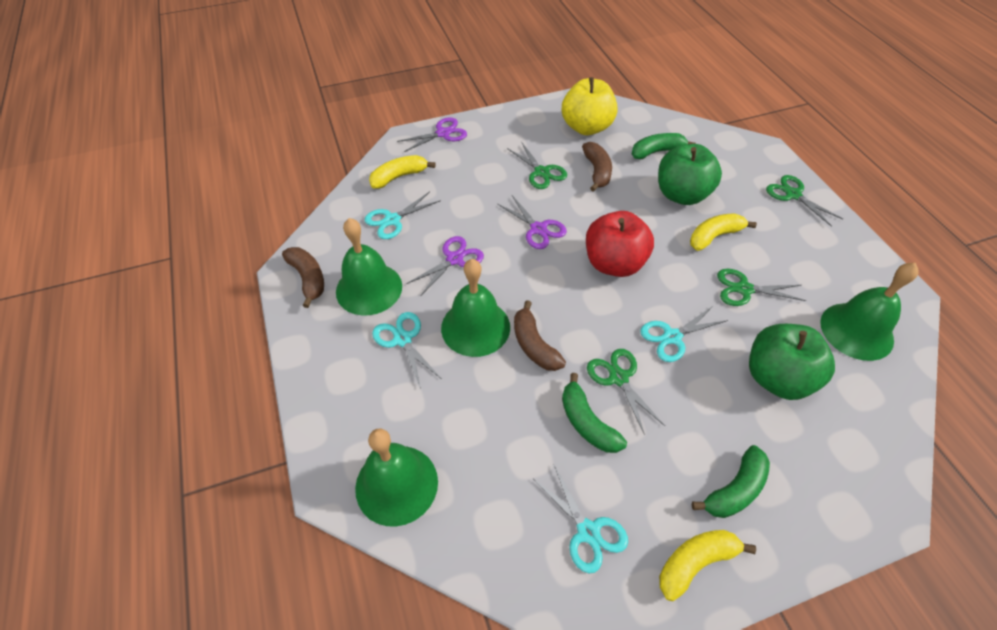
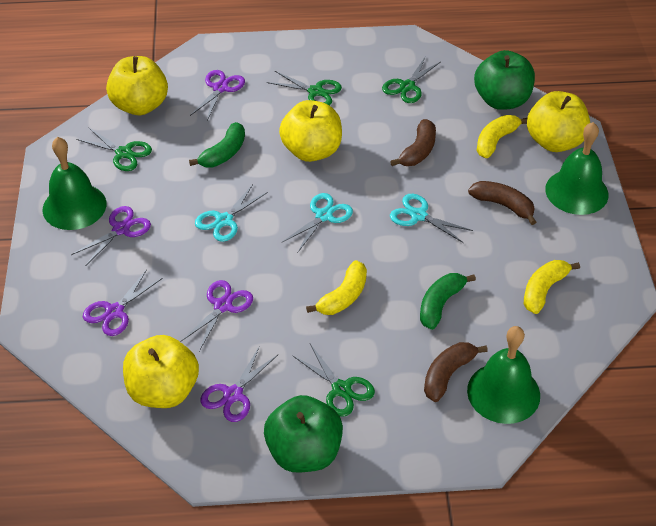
green banana: [562,373,627,453] [632,133,695,160] [692,445,770,518] = 3 -> [189,122,245,167] [420,273,476,330] = 2
green bell: [336,218,402,315] [355,428,438,527] [441,259,510,357] [820,263,919,361] = 4 -> [43,137,106,230] [467,326,540,424] [545,122,609,215] = 3
purple scissors: [397,117,467,152] [406,236,484,295] [498,195,567,249] = 3 -> [71,206,151,266] [83,269,163,336] [180,280,253,351] [190,70,245,121] [200,346,278,422] = 5
red apple: [586,211,654,277] = 1 -> none = 0
turquoise scissors: [365,191,441,239] [372,312,441,389] [533,465,628,573] [640,305,728,362] = 4 -> [195,184,268,242] [281,193,353,253] [390,194,473,243] = 3
yellow apple: [562,77,618,135] = 1 -> [106,56,168,115] [123,335,199,408] [279,100,342,162] [527,91,590,152] = 4

